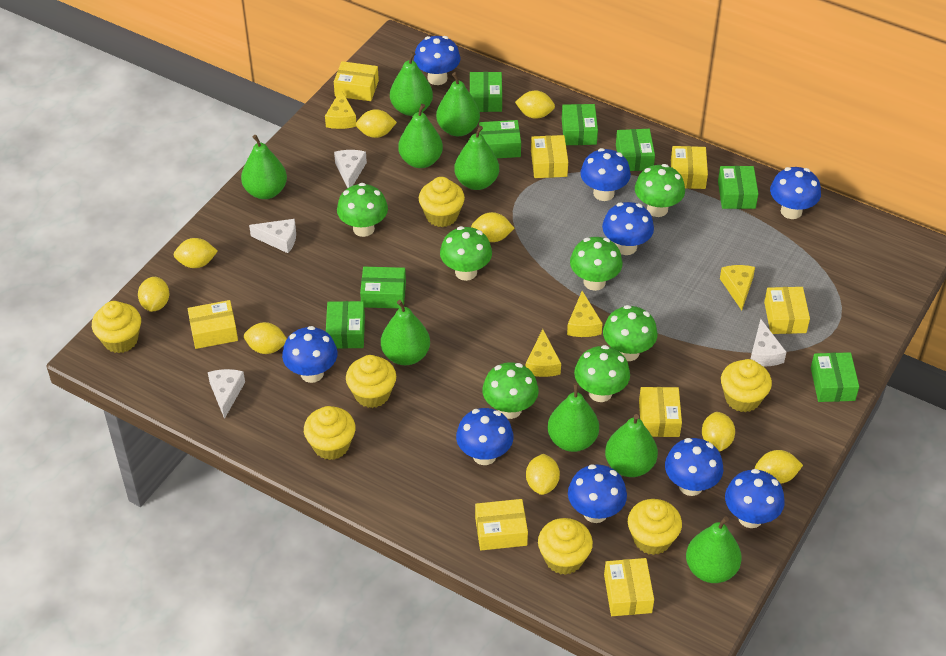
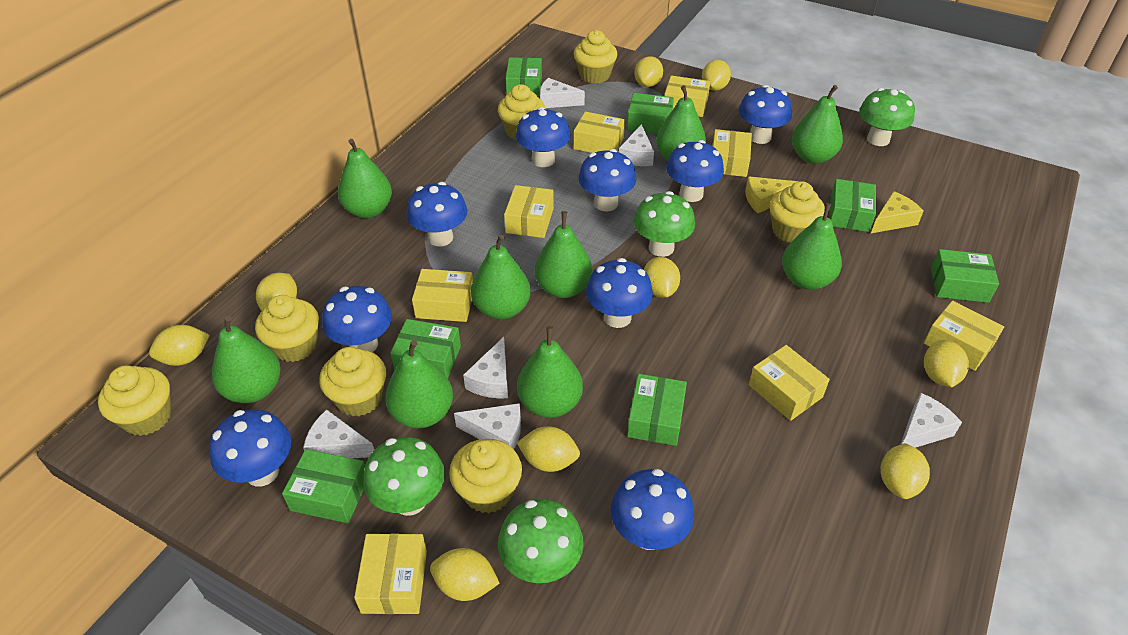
green box: [326,301,365,349] [360,267,406,308] [470,72,502,112] [479,120,521,158] [562,104,598,145] [616,129,655,171] [718,166,758,209] [811,352,859,402] = 8 -> [282,449,365,523] [390,319,461,379] [506,57,542,97] [627,93,674,134] [627,374,687,446] [829,179,876,232] [931,249,999,303] = 7
green mushroom: [337,183,388,237] [440,226,492,281] [482,362,539,419] [570,237,623,291] [574,345,630,402] [603,305,658,361] [635,164,685,217] = 7 -> [363,437,445,516] [498,499,584,583] [634,191,695,257] [859,88,915,146] = 4
white cheese: [208,369,245,419] [249,219,296,253] [334,150,367,188] [751,319,786,367] = 4 -> [303,410,374,458] [454,403,521,449] [463,337,508,398] [540,78,585,108] [619,124,654,166] [900,393,962,448] = 6
yellow cheese: [325,90,357,129] [526,329,561,377] [567,291,603,337] [720,265,755,310] = 4 -> [745,177,799,213] [871,191,924,233] = 2

